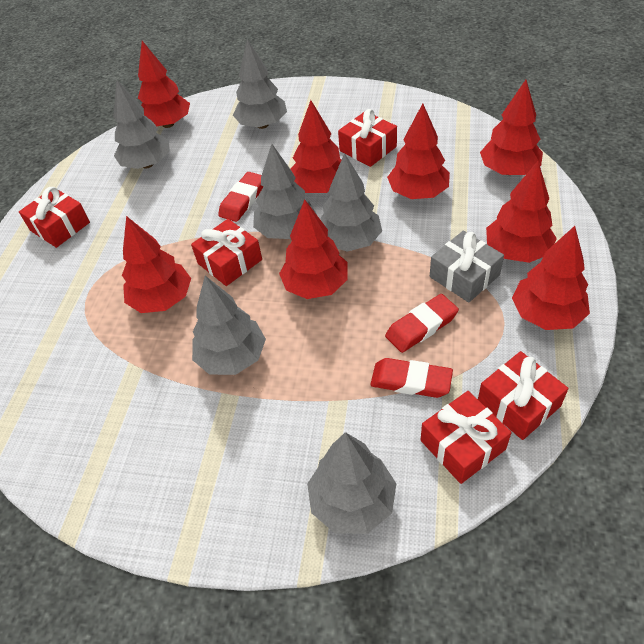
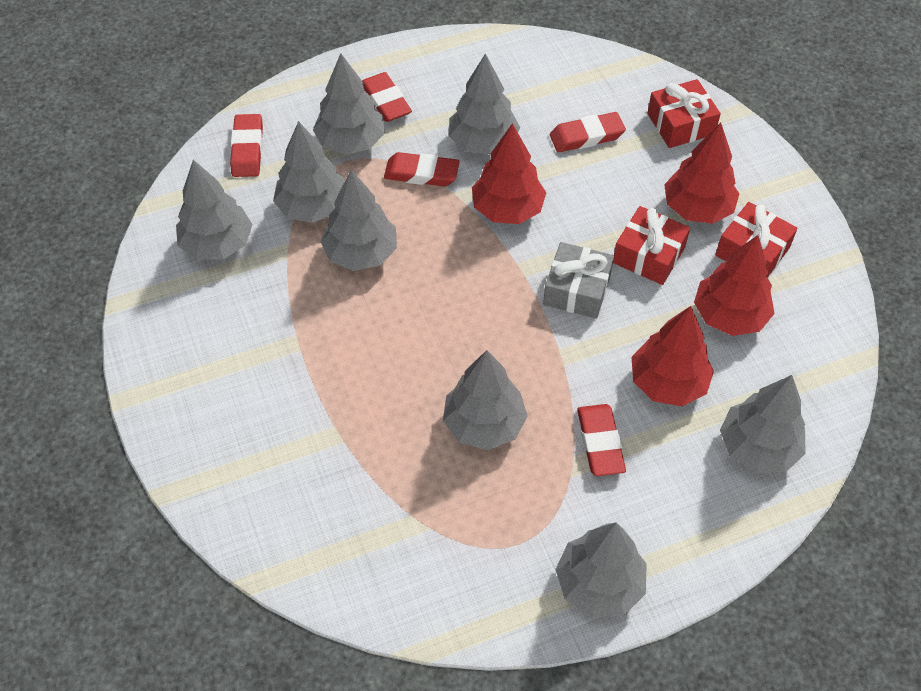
grey tree: [113,80,170,169] [192,276,266,375] [233,39,287,129] [253,144,317,239] [307,432,397,534] [320,153,382,252] = 6 -> [176,160,253,260] [273,121,344,223] [313,53,385,155] [320,169,397,271] [443,350,528,450] [449,54,520,155] [555,523,647,618] [720,375,806,473] = 8
red eraser: [218,172,263,222] [370,358,453,398] [385,294,459,353] = 3 -> [230,114,263,177] [362,72,412,122] [384,152,460,187] [550,112,626,152] [577,404,626,476] = 5
red gift: [19,187,90,248] [191,219,262,286] [338,109,397,167] [421,391,512,484] [478,351,568,440] = 5 -> [613,206,690,285] [647,79,721,148] [715,202,798,278] = 3
red tree: [122,216,191,313] [138,41,190,128] [279,199,348,299] [291,100,341,193] [387,103,450,199] [480,80,543,175] [486,161,557,263] [512,226,590,330] = 8 -> [472,123,546,224] [632,306,714,406] [664,123,739,224] [694,235,775,336] = 4

